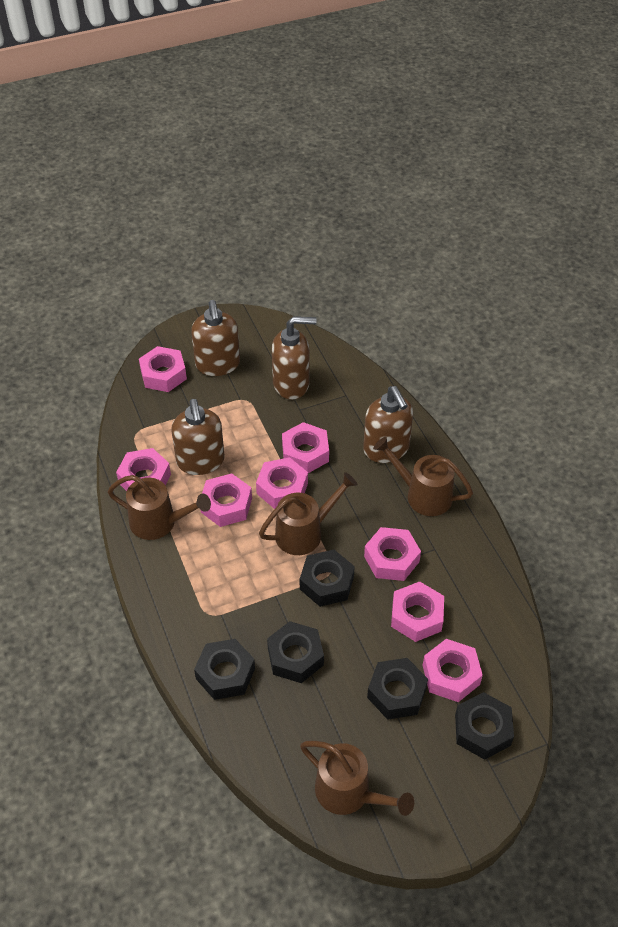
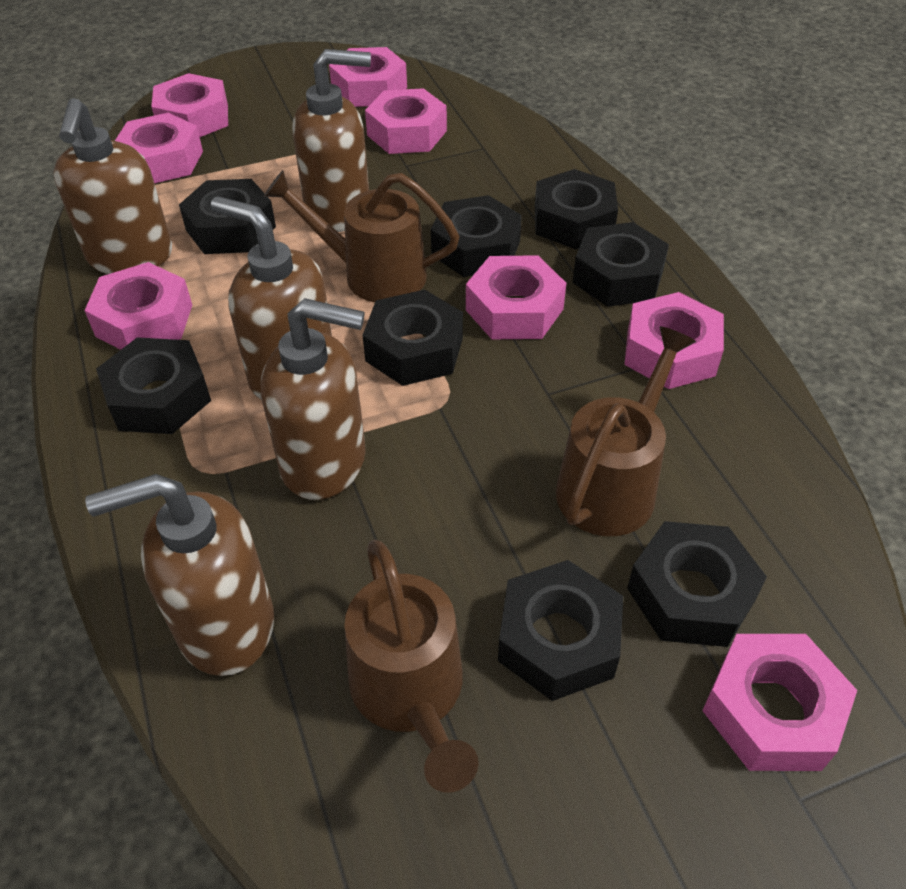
black nut: [194,639,255,700] [267,621,324,683] [300,550,355,607] [367,658,428,720] [455,692,514,760] = 5 -> [96,337,211,434] [179,179,276,254] [363,290,463,386] [431,195,522,277] [498,560,623,701] [535,169,618,249] [572,222,669,307] [627,521,767,647] = 8
brown soap dispenser: [171,399,225,475] [191,300,240,376] [272,316,317,399] [363,386,413,463] = 4 -> [53,98,172,274] [85,474,274,676] [211,196,332,400] [261,298,366,500] [293,49,371,232] = 5
brown watering can: [107,475,211,540] [259,472,358,555] [300,741,414,816] [373,437,473,516] = 4 -> [264,170,460,302] [345,540,479,793] [556,326,696,536] = 3

